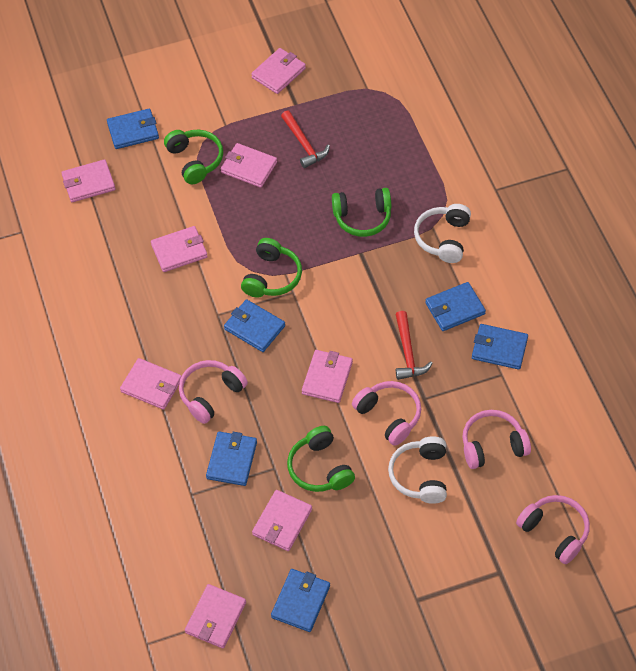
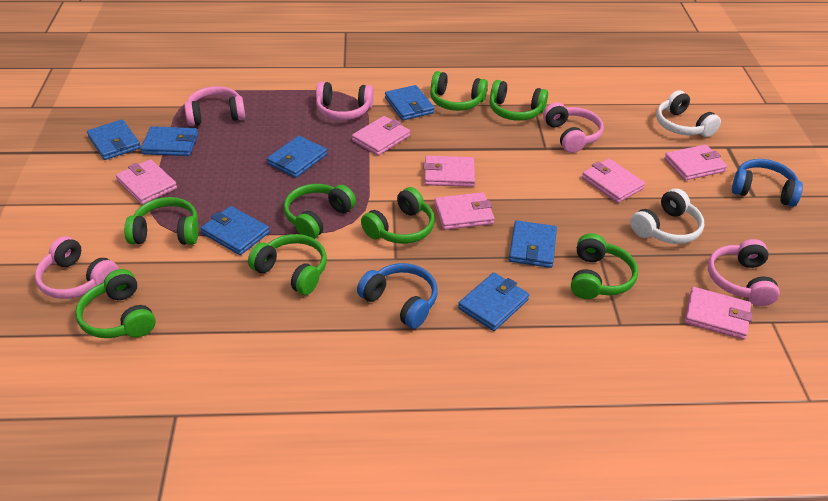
blue headphones: none = 0 -> [357,263,437,329] [732,159,803,207] = 2
blue wallet: [107,109,159,149] [206,431,257,486] [224,299,285,352] [271,569,330,632] [425,282,486,331] [472,324,528,370] = 6 -> [87,119,141,160] [141,126,198,156] [201,206,270,255] [267,136,327,178] [385,85,434,120] [458,272,529,331] [509,220,557,268] = 7
green headphones: [164,130,223,184] [241,238,302,298] [287,426,355,492] [332,188,391,237] = 4 -> [75,269,156,338] [124,197,199,245] [248,234,327,295] [284,184,356,239] [361,187,435,244] [430,71,488,111] [490,80,548,121] [571,233,638,299] = 8
pink headphones: [179,360,248,424] [352,381,421,446] [462,410,531,469] [516,495,590,564] = 4 -> [35,236,118,299] [184,86,245,126] [316,82,374,120] [543,102,604,153] [708,239,780,306] = 5
pink wallet: [61,159,115,202] [120,358,182,410] [151,226,208,272] [185,584,246,648] [221,143,277,188] [251,48,306,94] [252,490,312,551] [302,350,353,403] = 8 -> [116,159,177,205] [352,116,410,156] [424,156,475,187] [434,192,495,230] [582,159,645,203] [664,145,727,181] [685,287,752,340] = 7
red hammer: [281,110,330,168] [395,311,433,380] = 2 -> none = 0

